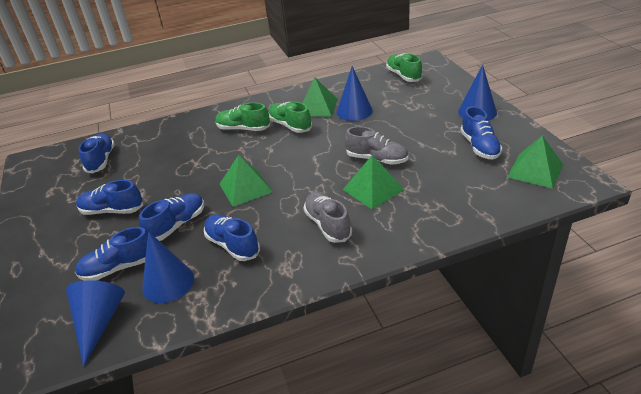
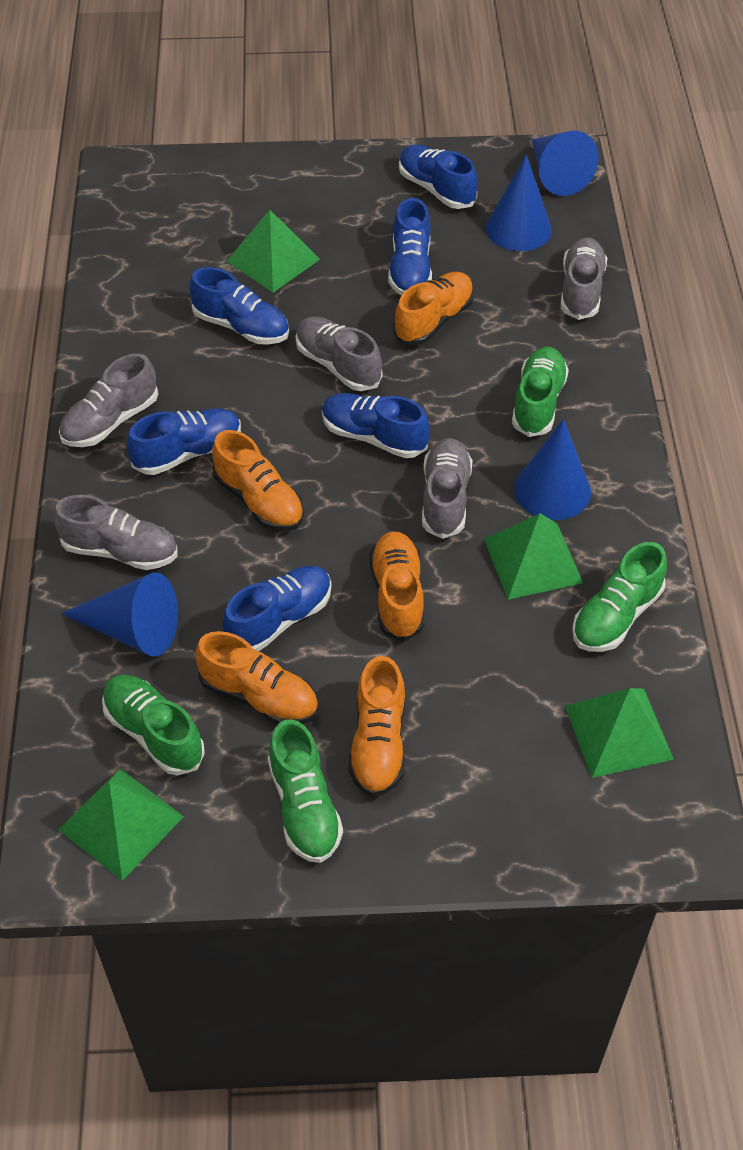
green shoe: [215,102,270,131] [269,102,312,133] [386,53,423,82] = 3 -> [102,675,205,775] [268,719,343,863] [512,347,569,437] [572,542,667,652] = 4
grey shoe: [304,192,352,243] [345,126,408,165] = 2 -> [54,495,178,570] [59,353,158,447] [296,316,383,391] [422,438,473,539] [561,237,607,320] = 5
orange shoe: none = 0 -> [195,631,318,724] [212,430,304,531] [349,656,405,797] [370,531,425,641] [393,272,474,346] = 5

